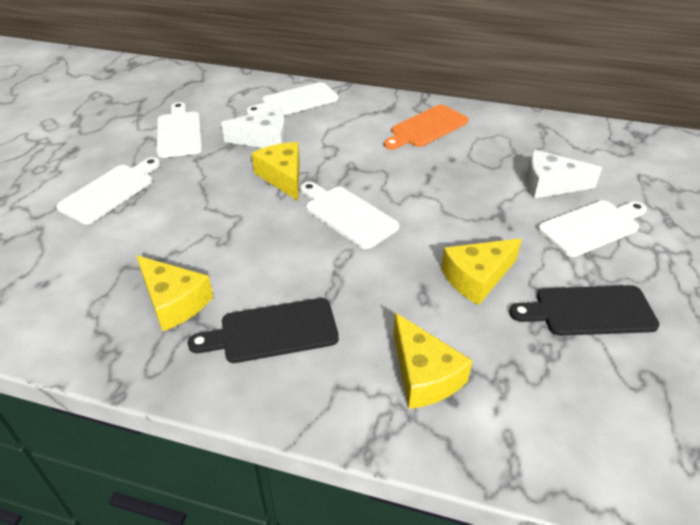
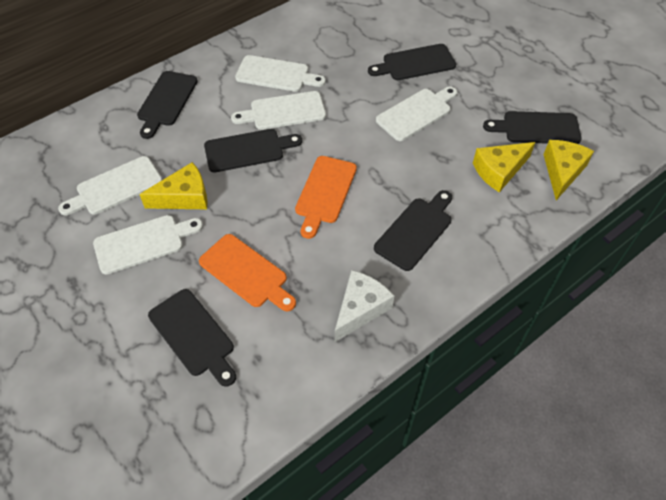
black cutting board: [188,298,339,363] [509,285,660,336] = 2 -> [137,71,198,139] [148,289,236,387] [204,129,302,172] [368,44,456,80] [374,190,452,271] [483,111,582,144] = 6
orange cutting board: [384,105,469,150] = 1 -> [199,234,296,311] [295,156,357,239] = 2
white cheese: [221,108,286,148] [526,150,602,199] = 2 -> [335,270,394,342] = 1
yellow cheese: [136,255,213,331] [252,142,300,201] [393,313,473,409] [441,238,522,305] = 4 -> [139,162,208,209] [473,142,535,192] [543,140,594,200] = 3

